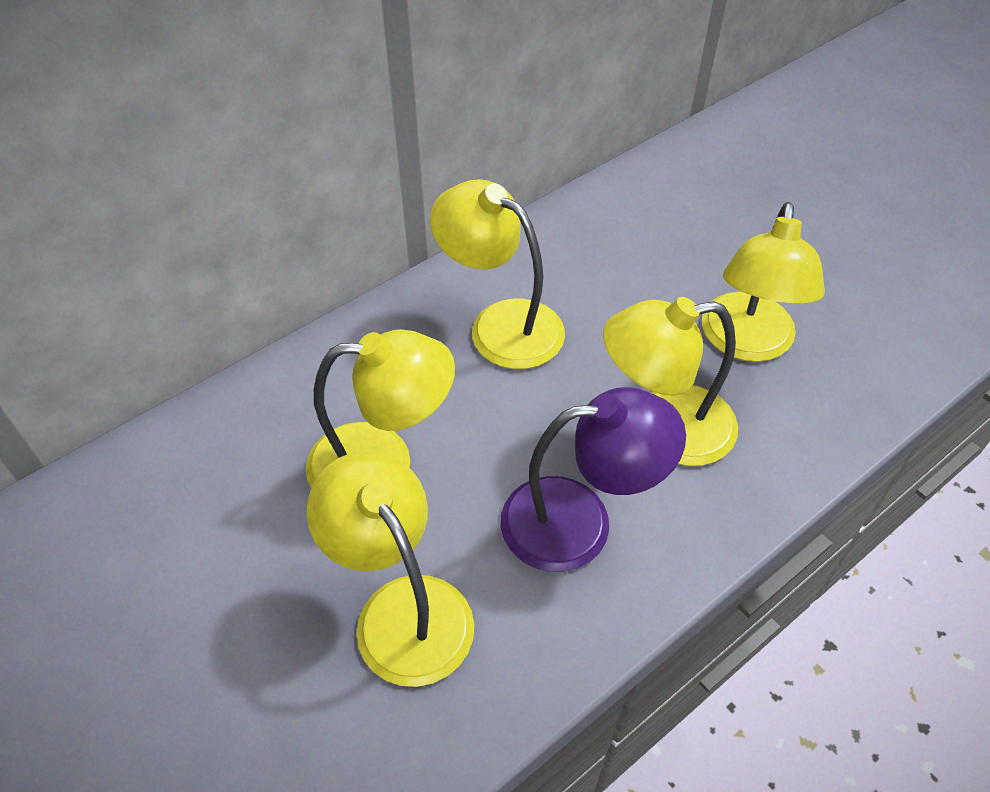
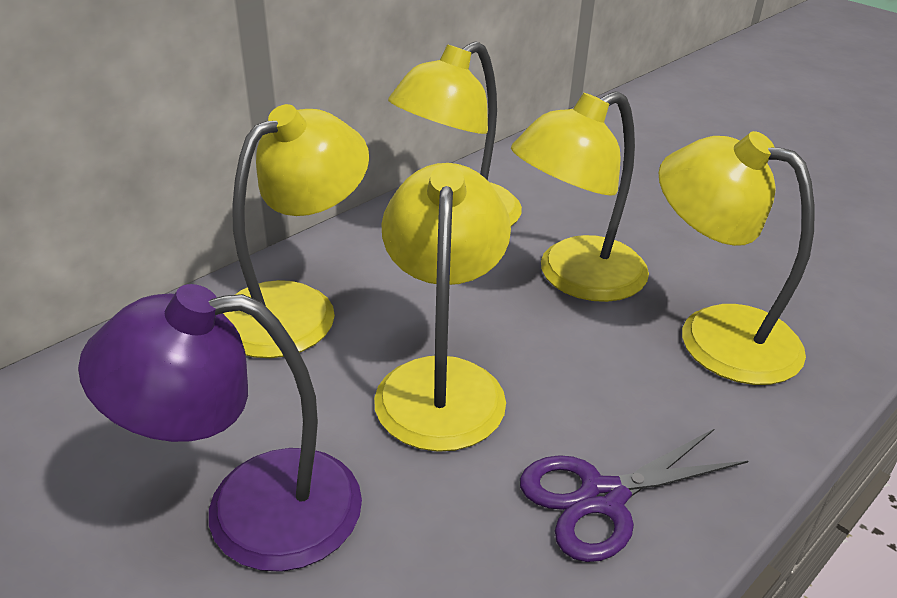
purple scissors: none = 0 -> [520,428,748,562] = 1

